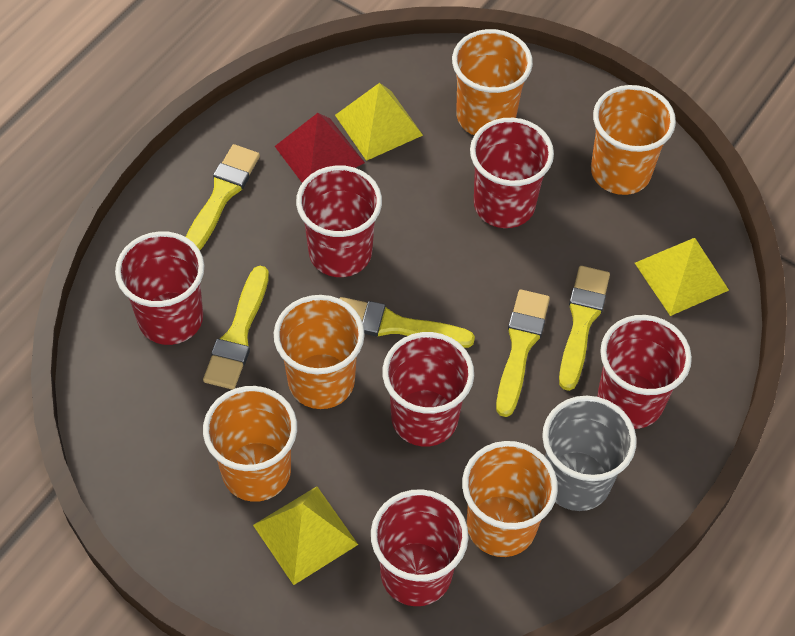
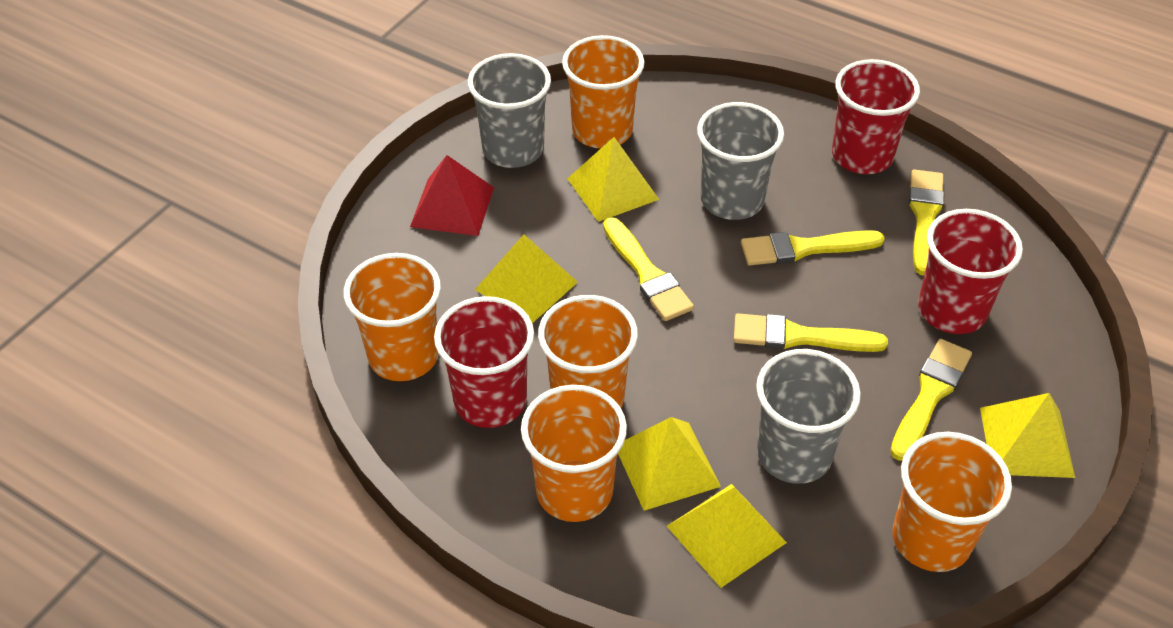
grey cup: [542,396,637,511] = 1 -> [468,53,551,168] [697,102,784,220] [756,349,861,484] = 3
red cup: [115,231,204,345] [296,165,382,277] [371,489,469,606] [382,332,474,447] [470,118,554,228] [597,315,692,429] = 6 -> [434,296,534,428] [832,59,920,174] [918,209,1023,334] = 3
yellow pyramid: [253,486,358,585] [335,83,423,161] [635,238,729,316] = 3 -> [475,235,578,323] [567,137,659,222] [618,417,721,511] [667,484,787,588] [980,393,1075,478] = 5

